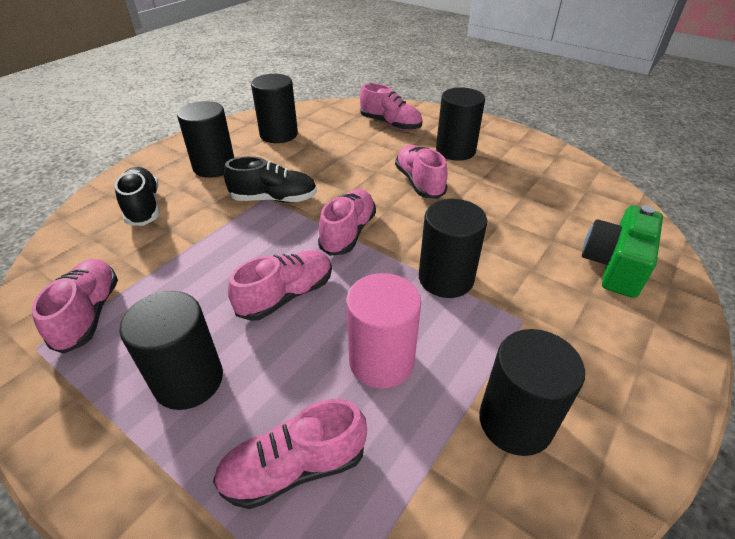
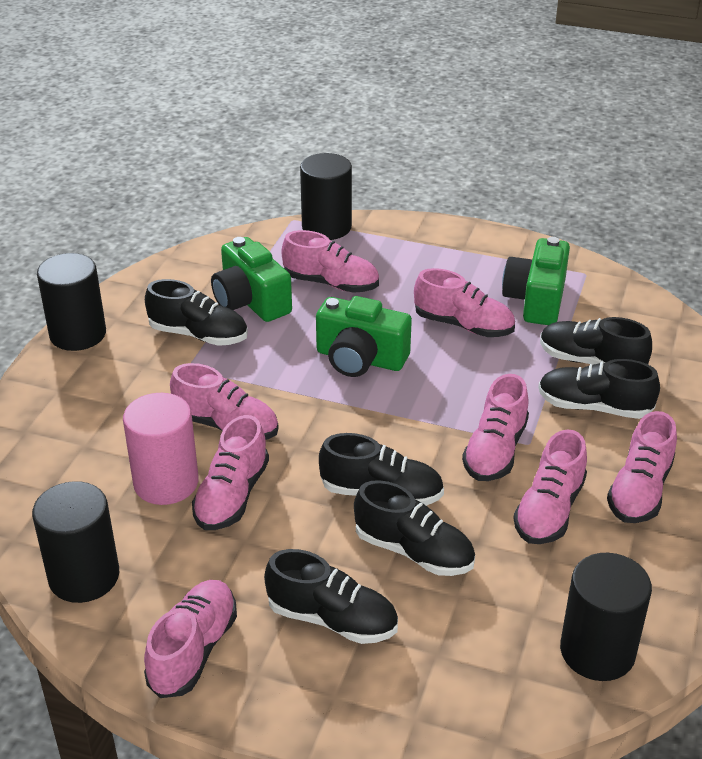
black cylinder: [119,291,223,410] [177,101,234,178] [251,74,298,143] [419,199,487,298] [436,88,485,161] [479,329,585,456] = 6 -> [32,481,119,603] [37,253,106,351] [300,153,352,240] [560,553,652,681] = 4
black shoe: [115,167,160,226] [224,156,317,203] = 2 -> [145,279,248,346] [264,549,398,644] [319,433,444,506] [354,480,475,576] [538,359,660,419] [540,317,652,365] = 6
green camera: [582,206,663,298] = 1 -> [211,237,292,322] [316,296,412,377] [502,237,570,325] = 3
pink shoe: [32,259,118,354] [213,399,367,509] [228,250,332,321] [318,189,376,256] [360,83,422,130] [395,145,448,199] = 6 -> [144,580,237,698] [170,363,279,440] [192,415,269,530] [282,230,379,293] [414,268,515,337] [462,374,529,481] [513,429,587,544] [607,411,677,523] = 8

